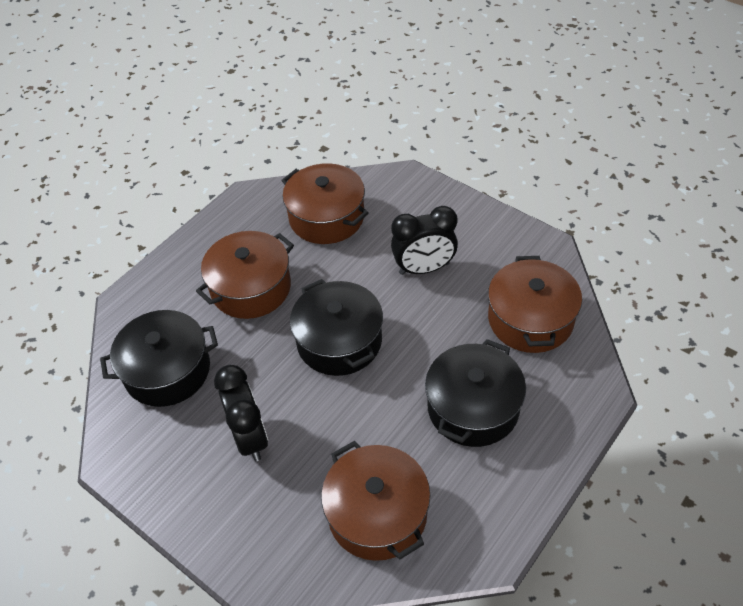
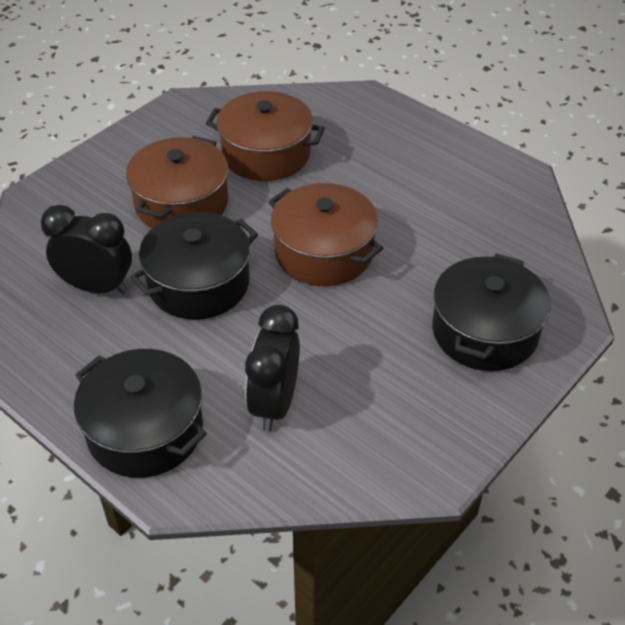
brown pot: [196,231,294,319] [281,163,369,244] [321,441,430,561] [488,256,582,353] = 4 -> [126,136,228,228] [206,91,325,181] [268,183,383,286] = 3

